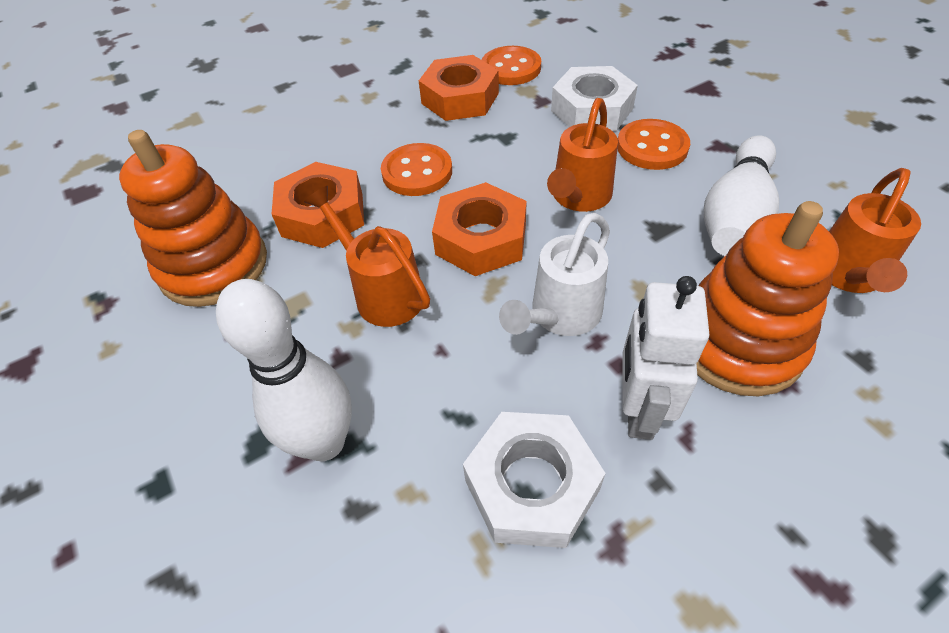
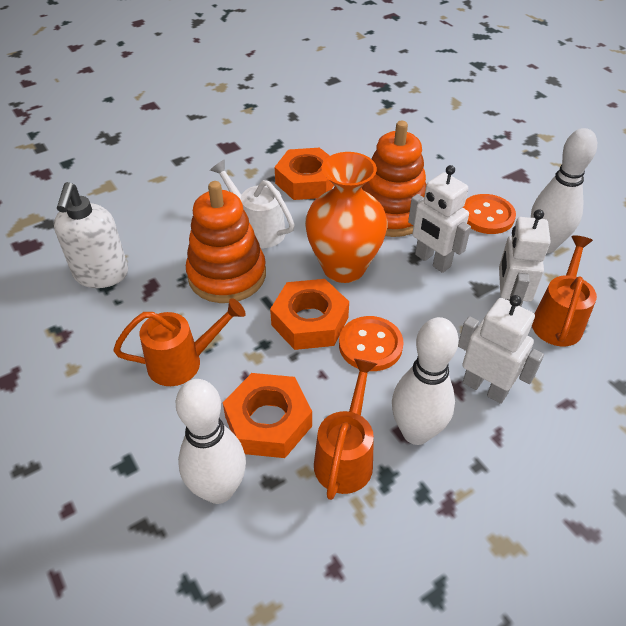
orange button: [381,143,452,196] [482,46,541,85] [617,119,690,170] = 3 -> [339,316,404,371] [462,194,516,234] = 2
orange vase: none = 0 -> [305,152,388,283] = 1
white bowling pin: [216,279,352,461] [704,135,779,256] = 2 -> [176,379,246,504] [392,317,459,445] [531,128,597,253] = 3
white nut: [463,412,606,548] [551,66,638,131] = 2 -> none = 0
white robot: [623,276,710,440] = 1 -> [408,165,471,273] [458,295,544,404] [499,209,551,306] = 3
white soap dispenser: none = 0 -> [54,182,128,288] = 1

